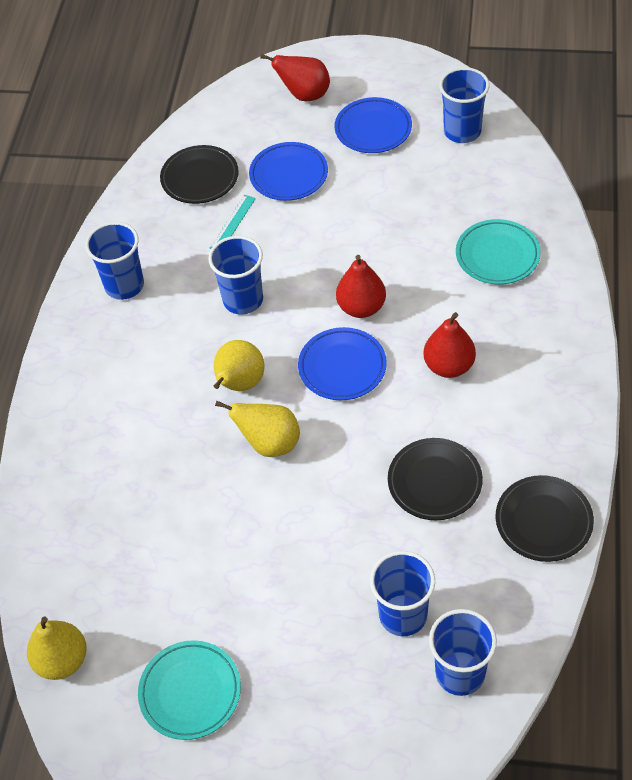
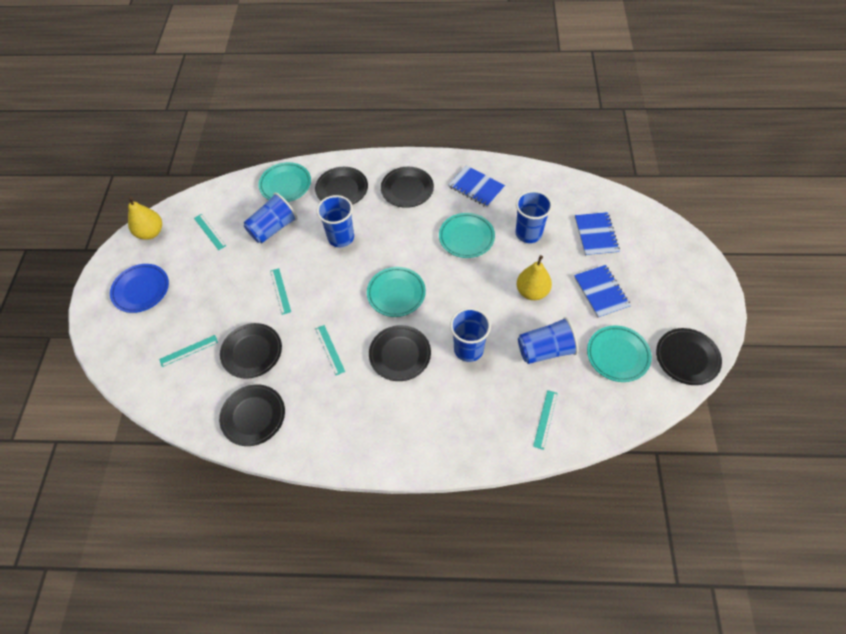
black plate: [160,145,239,204] [388,438,483,520] [496,475,594,562] = 3 -> [219,384,285,446] [220,323,282,379] [315,167,368,205] [369,325,431,381] [381,167,434,208] [656,328,722,385] = 6
blue notebook: none = 0 -> [448,165,505,207] [574,265,631,318] [575,212,620,256] = 3
blue plate: [249,142,328,201] [298,327,387,400] [335,97,412,153] = 3 -> [110,264,169,313] = 1
red pear: [260,54,330,101] [336,255,386,318] [424,312,476,378] = 3 -> none = 0
turquoise plate: [138,640,241,740] [456,219,541,285] = 2 -> [258,162,311,202] [367,267,426,317] [439,213,495,258] [587,325,652,382] = 4
turquoise ruler: [209,195,256,249] = 1 -> [159,335,218,367] [194,214,226,250] [270,268,291,315] [315,325,345,375] [533,390,558,450] = 5
yellow pear: [27,617,87,680] [214,340,264,391] [215,401,300,457] = 3 -> [128,197,162,240] [517,255,552,300] = 2

